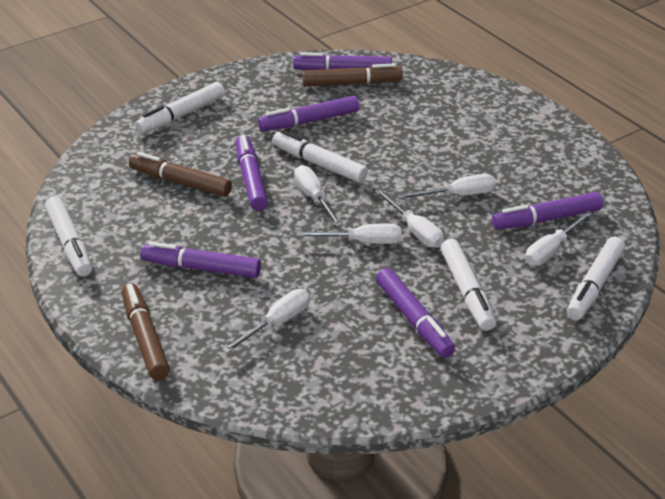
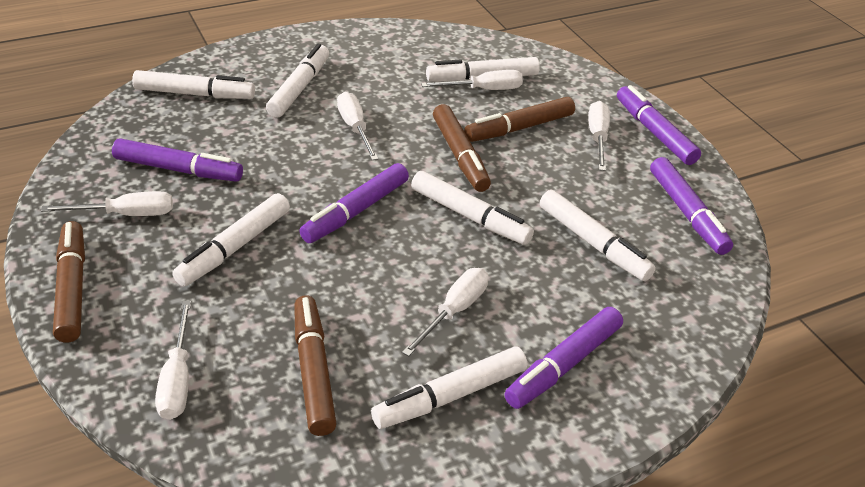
brown marker: [121,283,170,380] [129,152,232,197] [302,63,403,86] = 3 -> [53,221,85,343] [294,295,337,436] [433,104,491,192] [464,97,575,142] = 4
purple marker: [140,242,261,278] [236,135,268,211] [258,96,359,131] [293,52,392,70] [376,268,455,358] [492,192,603,230] = 6 -> [112,138,243,182] [299,163,409,243] [504,307,623,409] [617,85,701,165] [650,157,733,255] = 5
white marker: [45,196,92,277] [135,82,225,134] [272,130,368,183] [441,239,496,331] [567,236,625,320] = 5 -> [132,70,255,99] [172,193,290,286] [266,44,329,118] [371,346,527,429] [411,171,534,245] [426,57,540,82] [540,190,656,281] = 7

